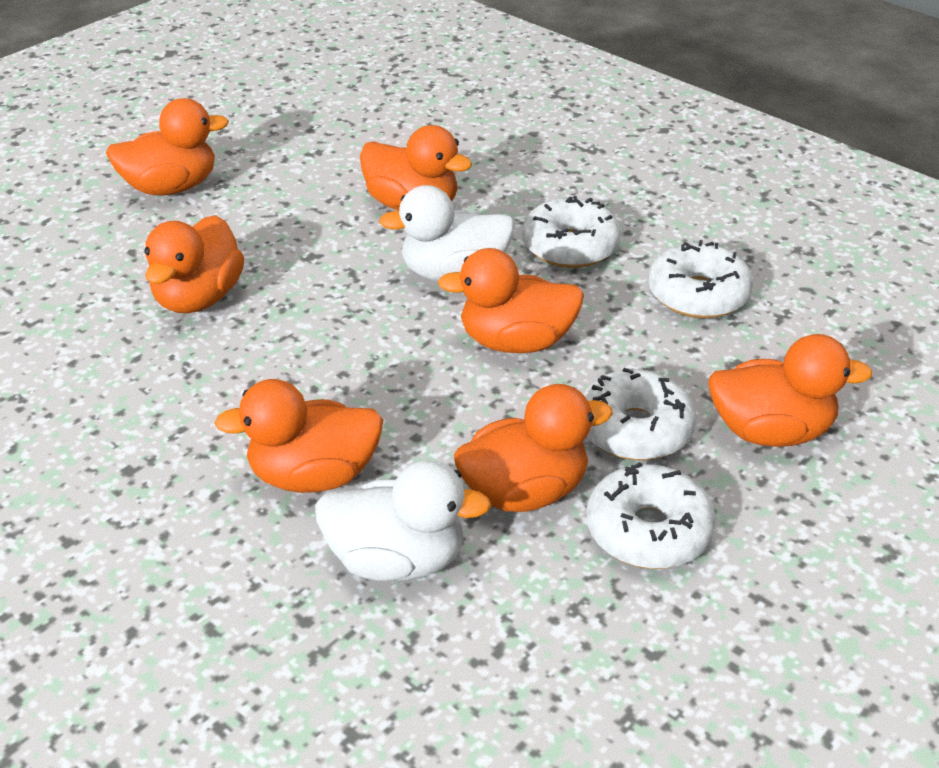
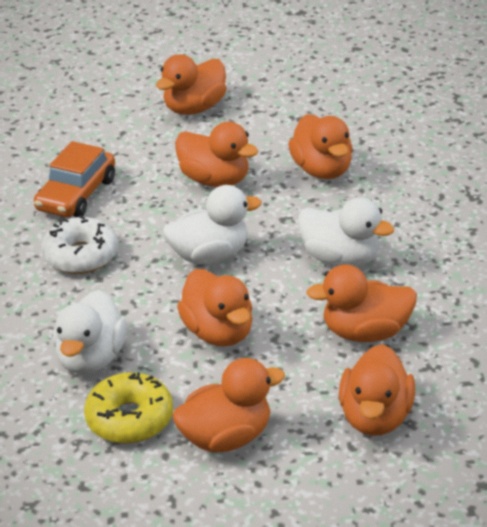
orange car: none = 0 -> [34,141,115,217] = 1
white donut: [522,196,621,268] [583,367,696,460] [586,462,716,569] [648,240,753,319] = 4 -> [41,215,119,274] = 1
white duck: [315,460,491,581] [379,185,514,281] = 2 -> [53,290,127,375] [163,185,262,264] [297,197,394,267] = 3
yellow donut: none = 0 -> [84,372,173,444] = 1

